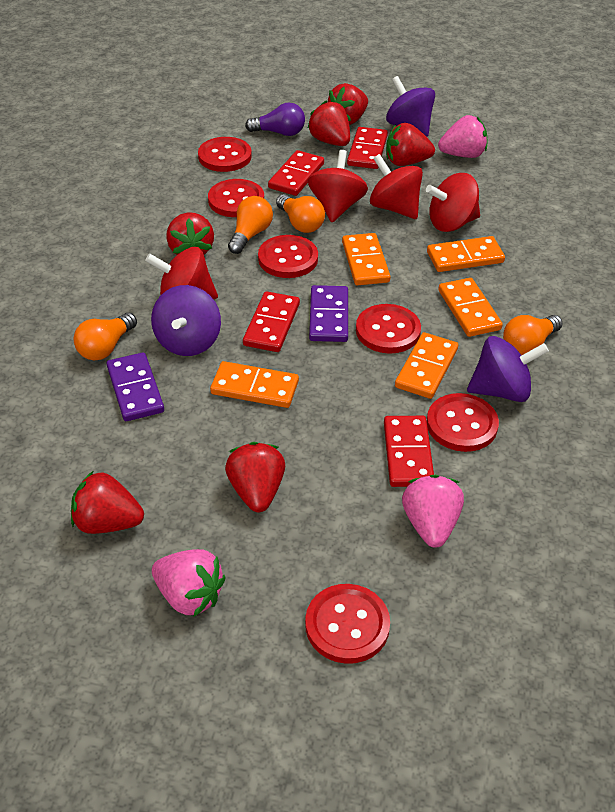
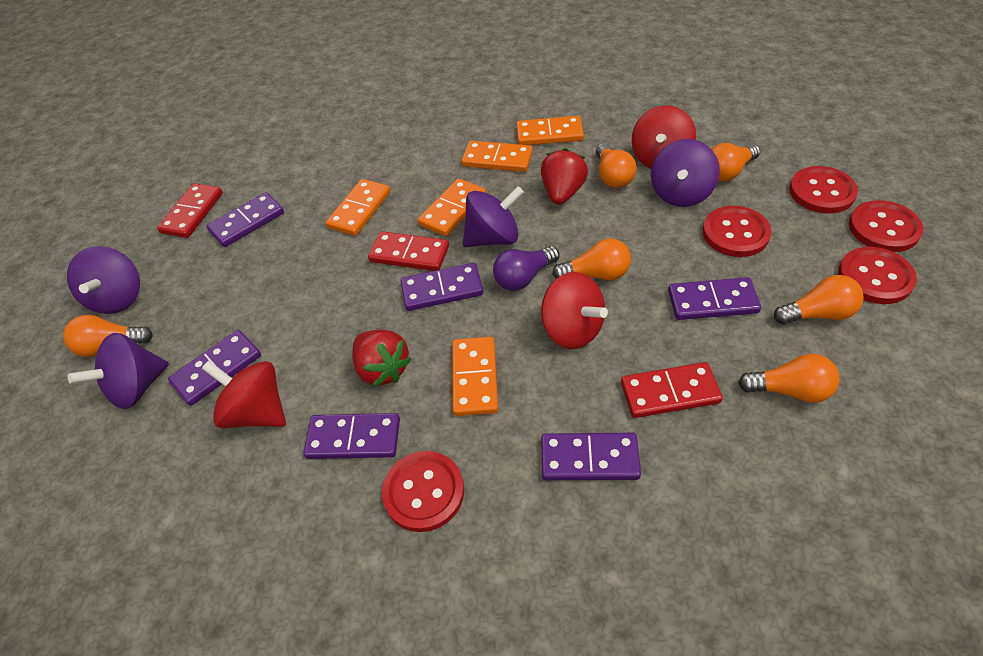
orange light bulb: [74,312,137,360] [228,196,273,254] [276,194,325,233] [503,315,563,356] = 4 -> [63,315,153,357] [552,238,631,280] [596,143,636,188] [712,143,760,182] [738,354,840,403] [774,275,864,324] = 6
pink strawberry: [152,549,226,617] [402,475,464,548] [438,115,487,158] = 3 -> none = 0
purple domino: [107,352,164,421] [309,285,348,342] = 2 -> [168,330,261,406] [207,192,284,247] [303,413,400,459] [401,263,483,311] [541,433,641,480] [668,277,761,320] = 6
purple spinning top: [151,285,221,356] [386,76,435,137] [467,336,549,402] = 3 -> [67,246,140,314] [68,333,169,409] [463,186,524,247] [651,139,720,207] = 4
red button: [198,137,252,172] [208,179,264,217] [258,235,318,278] [305,584,390,664] [356,304,421,354] [427,393,499,452] = 6 -> [382,451,464,532] [703,206,771,257] [789,166,858,214] [838,247,917,304] [849,200,924,252] = 5
red domino: [243,291,300,352] [268,150,324,196] [347,127,388,169] [384,416,434,487] = 4 -> [157,183,223,238] [368,231,449,271] [621,362,723,418] = 3
red spinning top: [145,247,218,299] [308,150,368,222] [370,154,423,219] [426,173,480,232] = 4 -> [202,361,286,428] [541,272,608,349] [632,105,696,169] = 3
red strawberry: [71,471,144,534] [166,212,214,255] [225,442,285,512] [308,101,350,146] [328,83,368,125] [386,123,435,166] = 6 -> [352,330,411,387] [541,148,588,205] = 2

